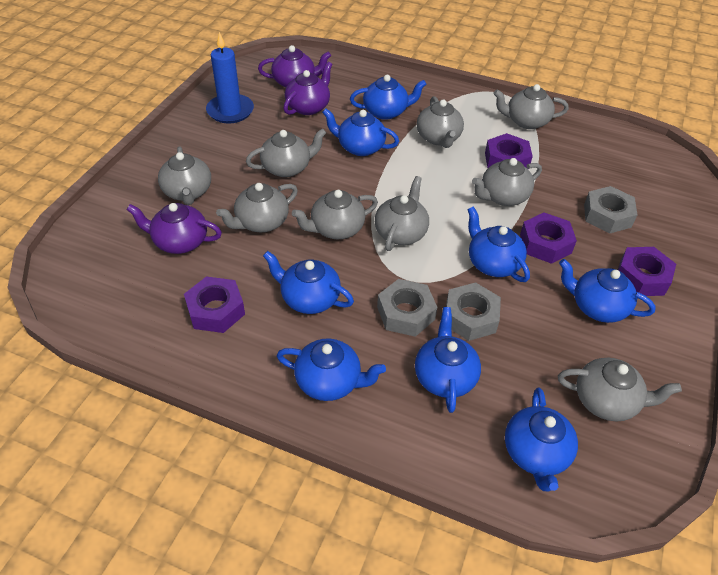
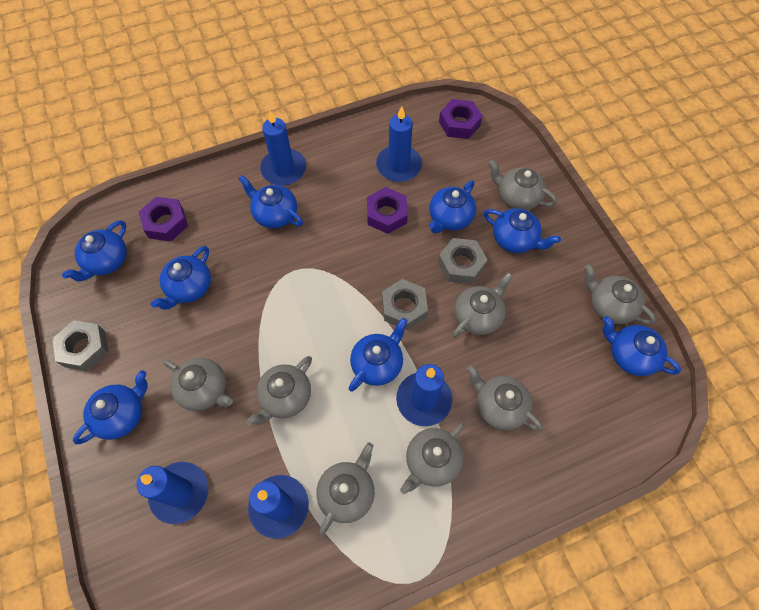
blue candle: [206,32,254,123] = 1 -> [136,462,208,524] [248,475,309,539] [260,110,306,186] [376,106,422,182] [396,364,452,426] = 5
grey teapot: [158,146,211,205] [216,183,298,232] [246,128,326,177] [292,190,378,239] [375,176,429,251] [417,96,464,148] [472,158,542,206] [494,84,569,129] [558,358,682,422] = 9 -> [163,358,233,411] [246,356,312,426] [316,442,375,536] [400,422,465,494] [452,272,513,338] [467,365,542,431] [488,160,557,210] [584,264,656,325] = 8
purple nut: [184,276,245,333] [485,133,533,169] [520,212,577,264] [618,247,676,296] = 4 -> [139,197,188,241] [367,187,408,234] [439,99,483,139] = 3
purple teapot: [126,203,222,254] [258,45,331,88] [283,62,332,115] = 3 -> none = 0

